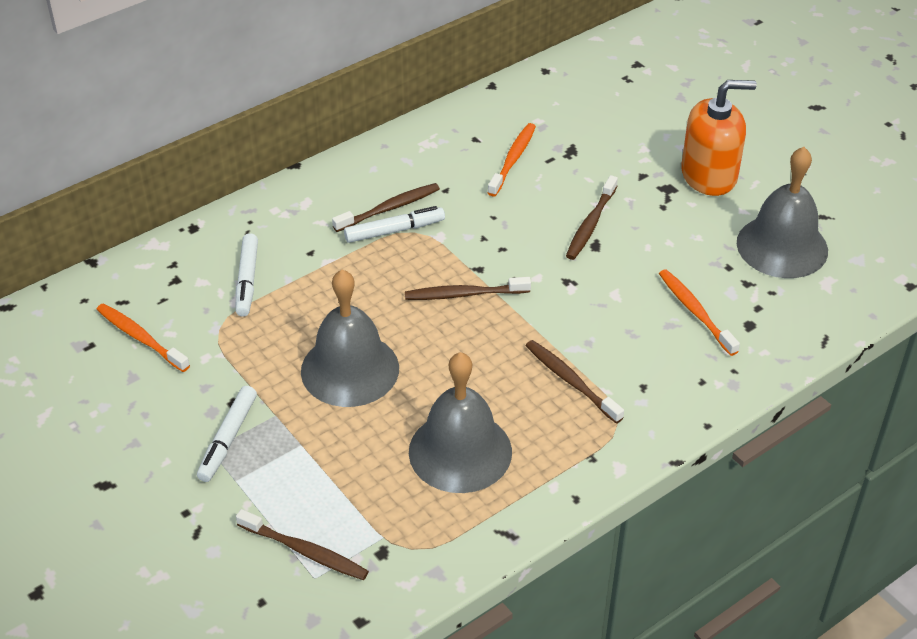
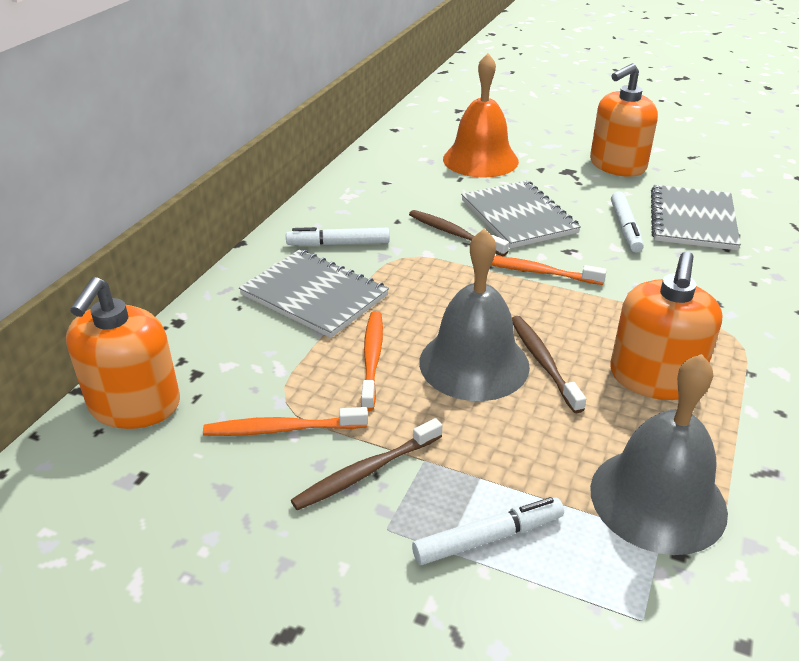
brown toothbrush: [236,509,369,580] [332,183,440,232] [405,277,531,300] [526,340,624,424] [566,175,618,260] = 5 -> [291,418,442,510] [409,210,509,256] [512,316,586,413] = 3
grey bell: [301,269,399,407] [409,352,512,493] [737,147,828,278] = 3 -> [419,228,530,401] [590,354,728,555] = 2
grey notebook: none = 0 -> [239,249,389,338] [461,180,581,249] [651,185,741,250] = 3
orange bell: none = 0 -> [443,53,519,178] = 1
orange soap dispenser: [681,80,757,196] = 1 -> [66,277,180,429] [590,64,658,177] [610,251,722,400] = 3

